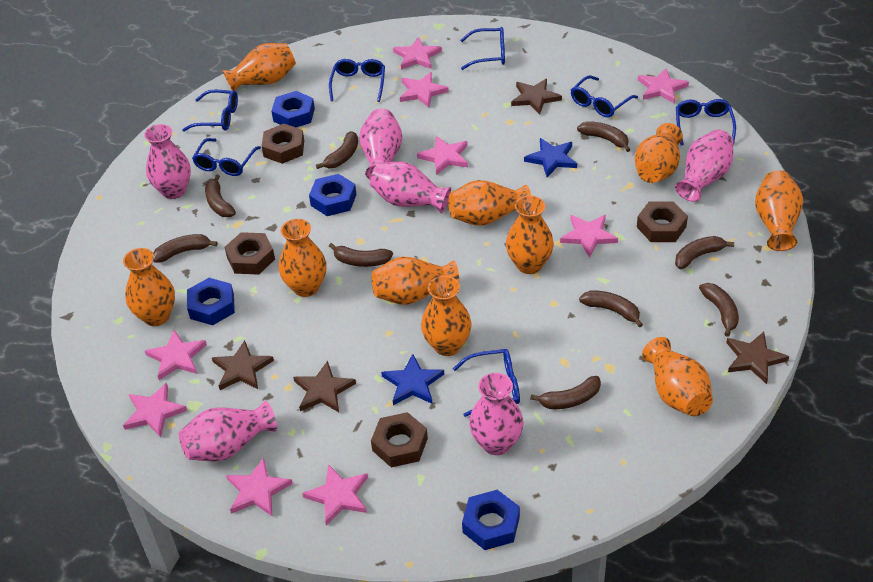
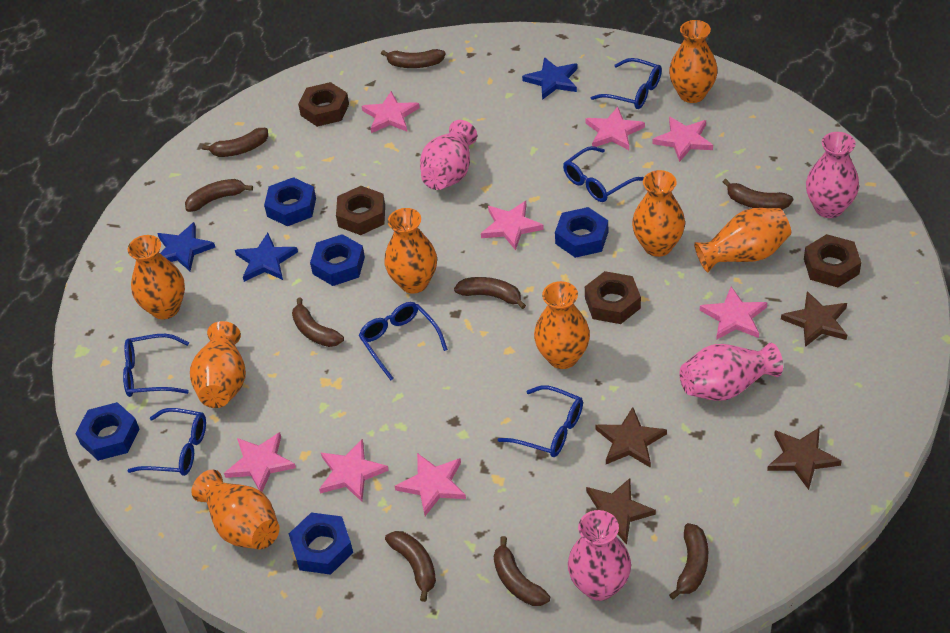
blue glasses: [182,89,238,132] [192,138,261,176] [329,59,385,102] [453,349,520,417] [460,27,505,70] [571,75,638,117] [676,99,736,146] = 7 -> [123,334,189,397] [127,408,206,476] [359,302,448,380] [497,385,583,457] [563,146,644,202] [591,58,662,109] = 6
blue nut: [187,278,235,325] [272,91,315,127] [309,174,357,216] [462,490,520,550] = 4 -> [75,402,139,461] [264,177,316,226] [289,512,353,575] [310,234,365,286] [555,207,608,258] = 5
blue star: [381,354,444,405] [524,138,577,177] = 2 -> [157,222,215,271] [235,233,298,282] [522,57,578,100] = 3
orange vase: [123,248,175,326] [223,43,296,91] [279,219,327,297] [372,257,459,305] [421,276,472,356] [448,180,531,226] [506,195,554,274] [635,123,683,183] [642,337,713,416] [755,170,803,251] = 10 -> [128,235,185,319] [190,321,246,408] [191,470,280,550] [384,208,437,294] [534,281,590,369] [632,170,685,257] [669,20,718,103] [694,208,791,273] = 8
pink star: [123,383,187,437] [145,330,207,380] [226,458,293,516] [302,464,368,525] [393,38,442,70] [400,72,449,108] [417,136,468,175] [560,215,618,258] [638,68,689,104] = 9 -> [224,432,296,492] [319,439,389,502] [361,91,420,133] [395,453,466,516] [481,201,544,250] [586,107,645,150] [653,117,713,162] [700,287,768,340] = 8
pink vase: [144,124,191,199] [179,401,277,462] [359,109,403,180] [370,161,451,214] [469,373,524,455] [675,129,734,202] = 6 -> [420,120,477,190] [568,510,631,601] [680,343,783,401] [806,132,859,218] = 4

